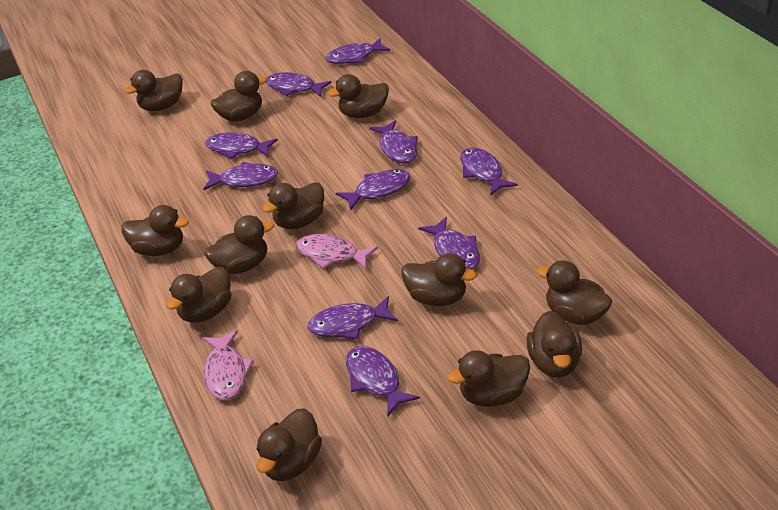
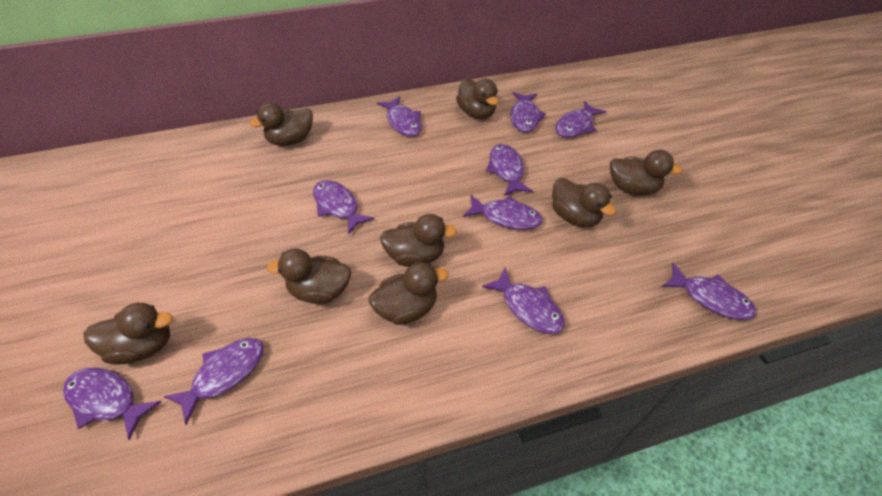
brown duck: [121,205,189,256] [124,70,183,111] [166,267,232,323] [204,215,274,274] [211,71,267,122] [256,408,322,481] [262,182,324,229] [327,74,389,118] [401,253,477,306] [448,350,530,407] [526,311,582,377] [537,260,612,325] = 12 -> [83,303,173,364] [249,103,313,146] [267,249,351,304] [369,262,449,325] [380,214,457,267] [456,78,499,119] [552,178,616,227] [610,150,683,196] = 8
pink fish: [202,330,254,400] [296,234,378,269] = 2 -> none = 0

